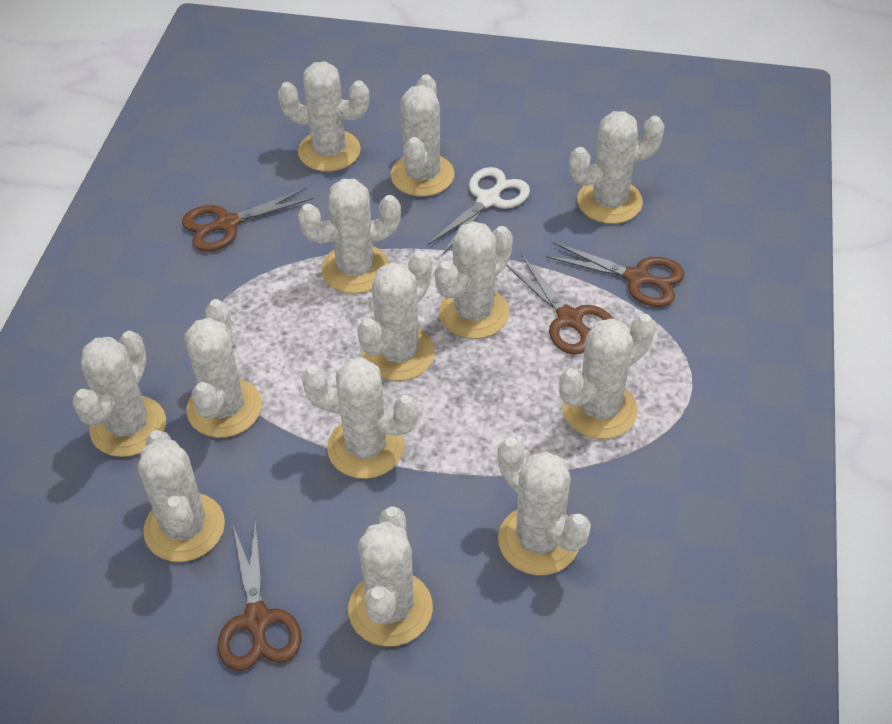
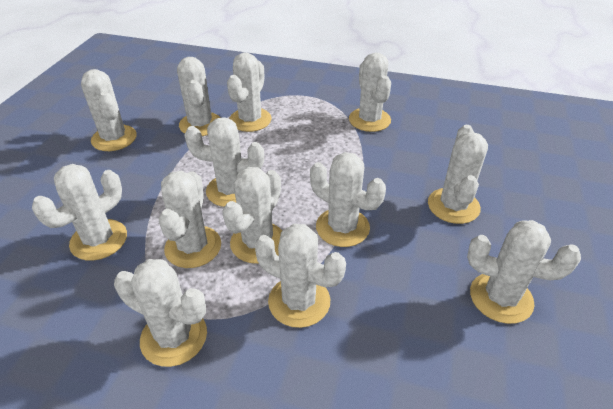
brown scissors: [182,188,314,252] [218,518,301,671] [506,254,613,355] [546,242,684,307] = 4 -> none = 0
white scissors: [427,167,530,254] = 1 -> none = 0

